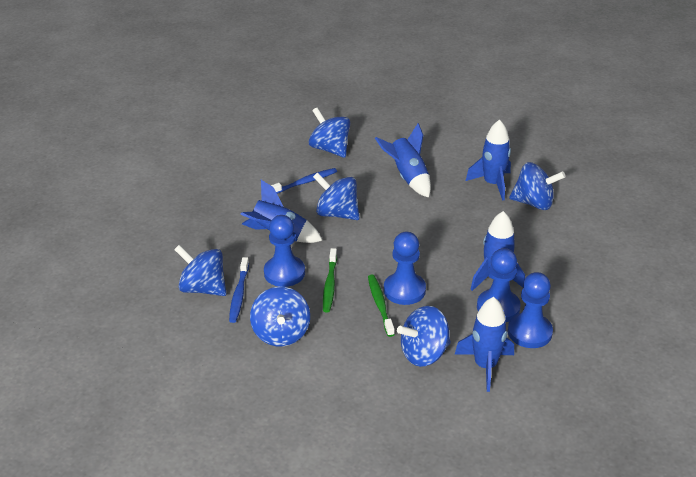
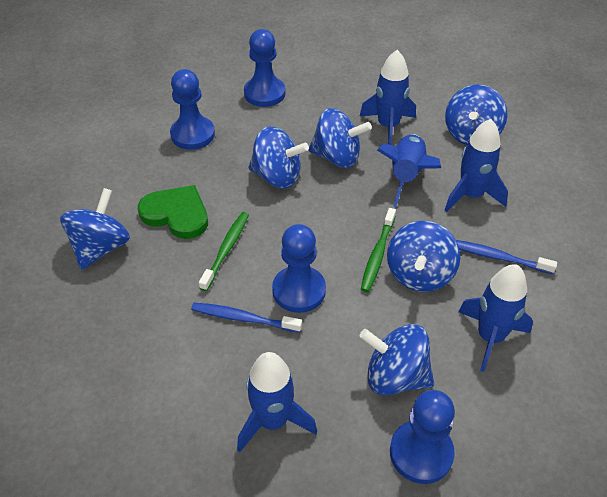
green heart: none = 0 -> [138,185,208,239] = 1

